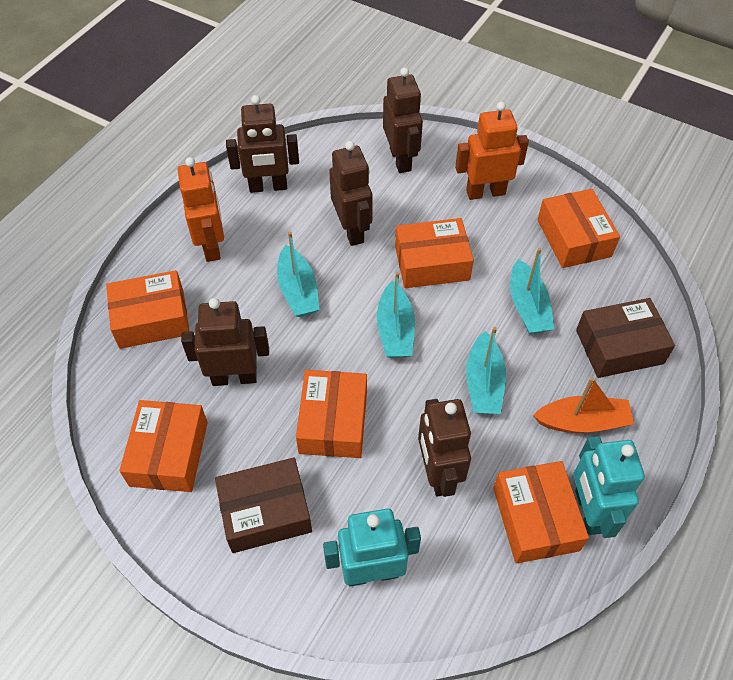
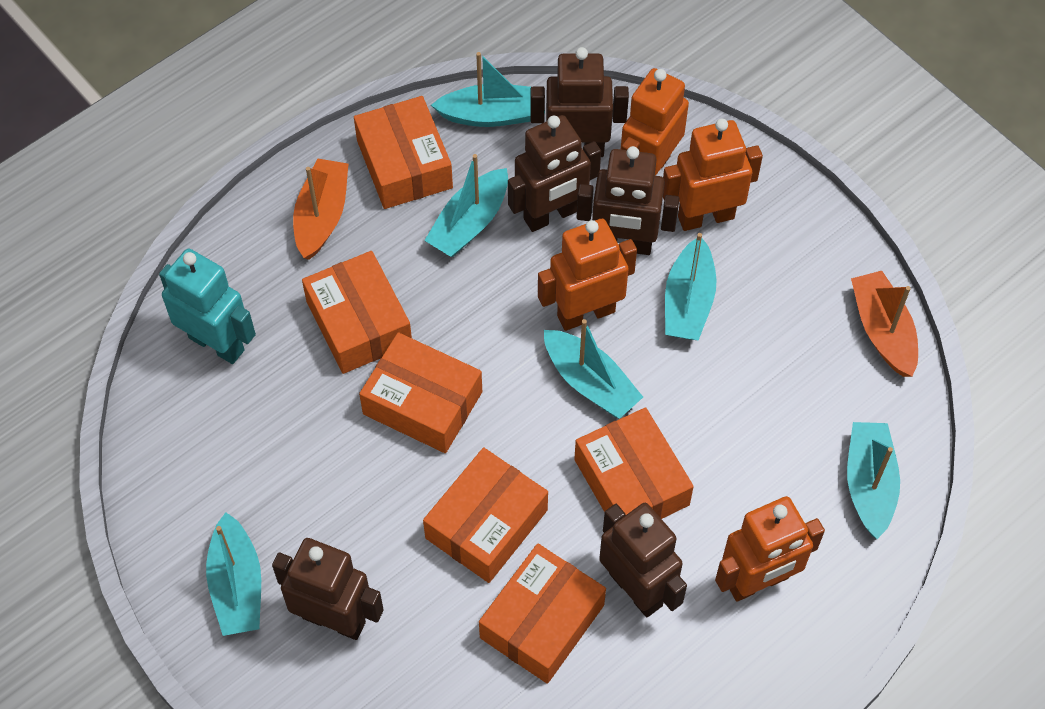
brown box: [215,458,312,553] [576,298,675,378] = 2 -> none = 0
orange boat: [533,377,634,433] = 1 -> [293,158,349,260] [851,271,918,377] = 2
orange robot: [178,157,224,262] [455,102,529,200] = 2 -> [538,219,637,331] [621,68,689,176] [663,118,763,231] [715,496,825,602] = 4
turquoise boat: [277,231,320,317] [377,272,415,358] [466,327,506,414] [510,248,554,334] = 4 -> [206,512,261,636] [424,154,508,257] [431,52,531,127] [544,319,643,419] [665,233,716,340] [847,422,900,539] = 6
turquoise robot: [323,509,421,586] [573,436,645,538] = 2 -> [159,248,256,364] = 1

